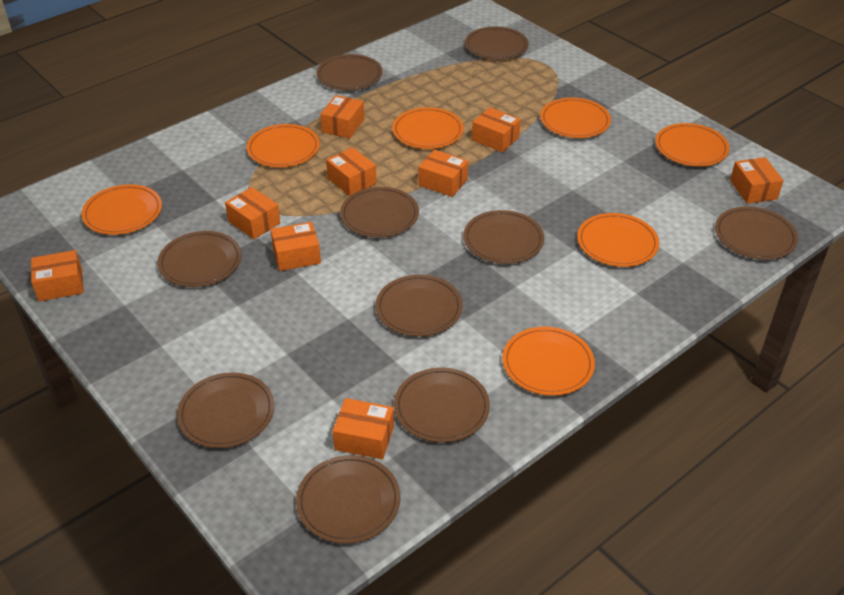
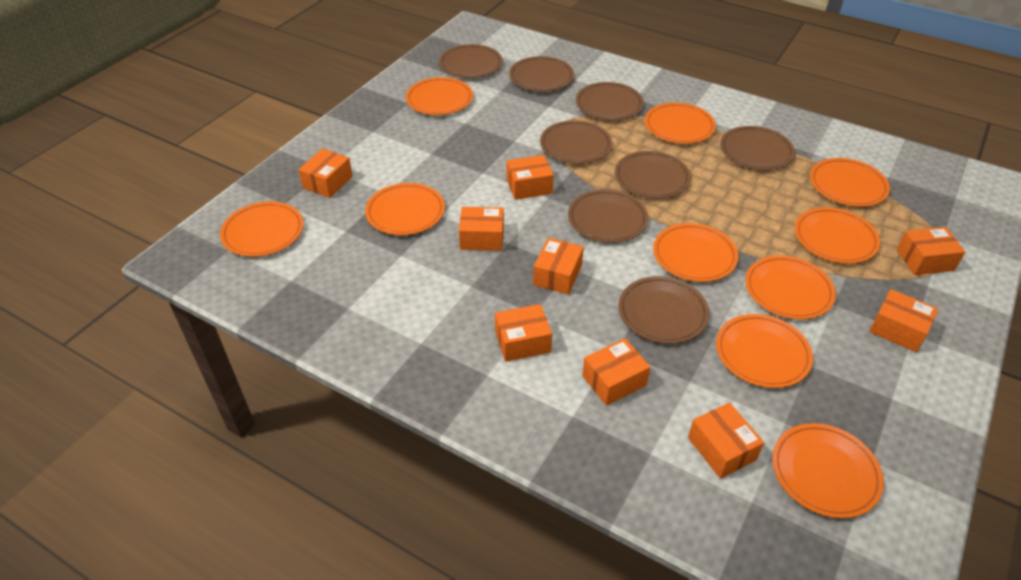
brown plate: [157,231,241,287] [177,372,274,448] [296,455,400,544] [316,54,383,90] [340,187,419,237] [376,275,463,337] [394,367,490,442] [463,210,544,264] [465,27,529,60] [715,207,798,260] = 10 -> [439,44,503,78] [509,56,574,92] [540,120,612,164] [568,189,648,243] [576,82,644,121] [615,151,691,199] [618,276,709,344] [720,126,795,170] = 8
orange plate: [82,184,162,235] [247,124,320,167] [393,107,464,149] [503,327,595,396] [540,98,611,138] [577,213,659,267] [655,123,730,167] = 7 -> [220,201,303,257] [365,183,445,235] [406,77,473,115] [645,103,716,144] [653,223,738,282] [716,314,813,388] [745,255,836,320] [772,423,884,518] [795,207,880,264] [810,158,890,207] = 10

